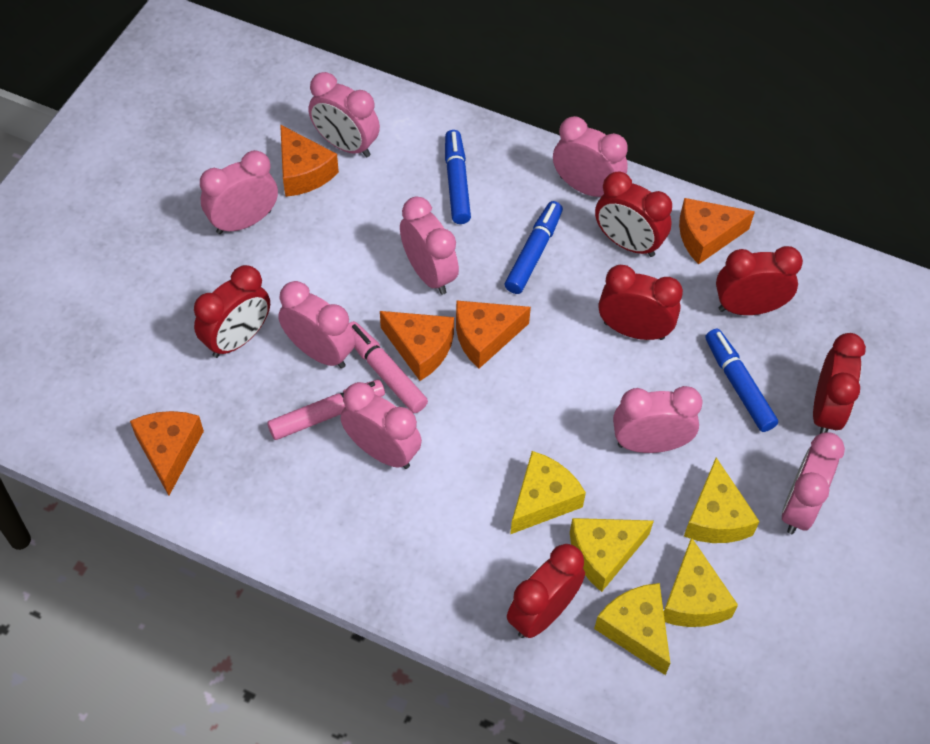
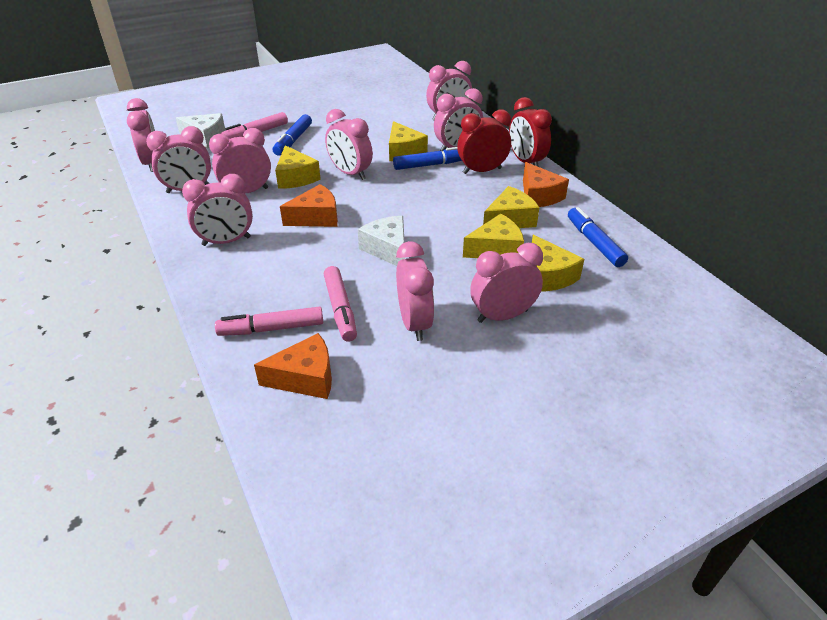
orange cheese: [130,411,204,496] [280,125,339,197] [380,311,454,381] [456,300,531,368] [679,198,755,264] = 5 -> [254,333,332,399] [280,184,338,227] [523,162,569,207] = 3
pink clock: [200,150,278,234] [278,281,355,369] [308,72,380,157] [341,382,422,469] [400,197,459,295] [553,116,628,197] [613,386,702,453] [782,432,845,534] = 8 -> [127,98,155,172] [146,126,211,193] [182,174,253,246] [209,128,271,194] [325,109,373,180] [396,241,434,341] [426,61,472,120] [434,88,483,151] [470,243,543,323] = 9
pink marker: [267,380,385,440] [349,321,428,413] = 2 -> [215,307,323,336] [221,112,288,139] [324,266,357,342] = 3
red clock: [194,265,270,358] [507,544,585,638] [595,171,672,257] [599,265,683,340] [716,246,803,315] [813,333,866,434] = 6 -> [457,109,511,174] [509,97,552,167] = 2
white cheese: none = 0 -> [176,113,226,149] [358,216,405,266] = 2

